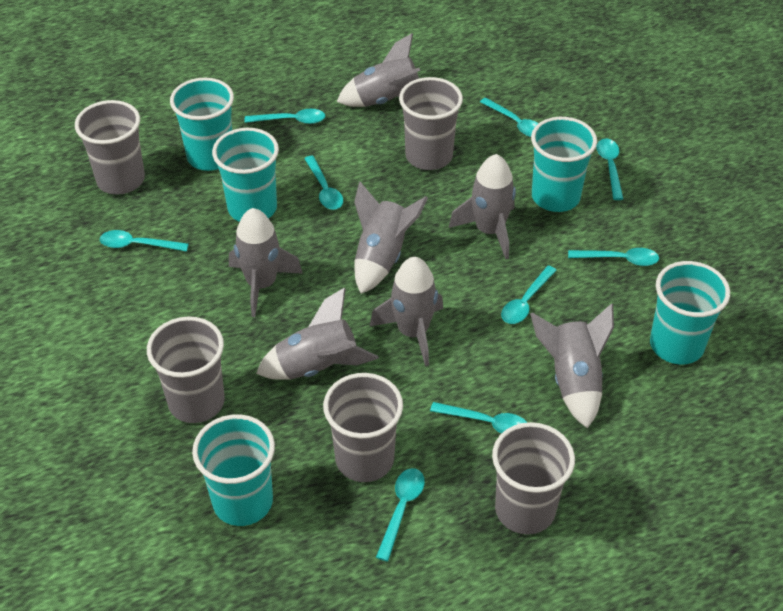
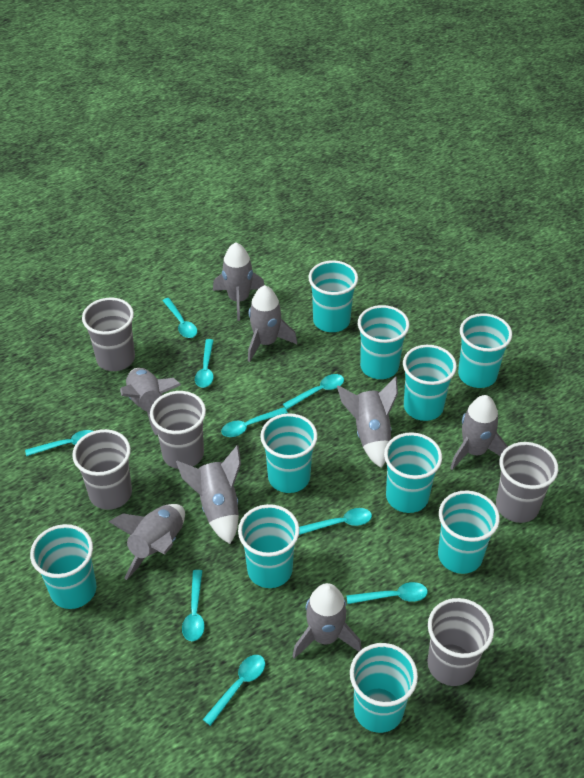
grey rocket: [229,208,303,317] [256,287,379,380] [337,33,420,107] [354,181,428,294] [370,257,443,366] [449,154,516,259] [530,303,614,429] = 7 -> [109,504,185,580] [120,368,181,435] [176,445,241,544] [213,242,264,321] [248,285,297,362] [292,583,362,659] [337,376,398,468] [450,395,508,470] = 8
turquoise cup: [170,78,234,171] [192,414,275,526] [212,128,279,222] [531,117,597,212] [650,261,730,364] = 5 -> [30,524,96,609] [238,504,300,588] [260,413,318,493] [308,260,358,332] [350,643,418,733] [358,305,409,379] [384,432,442,513] [403,345,457,421] [438,490,500,574] [458,313,512,388] = 10

